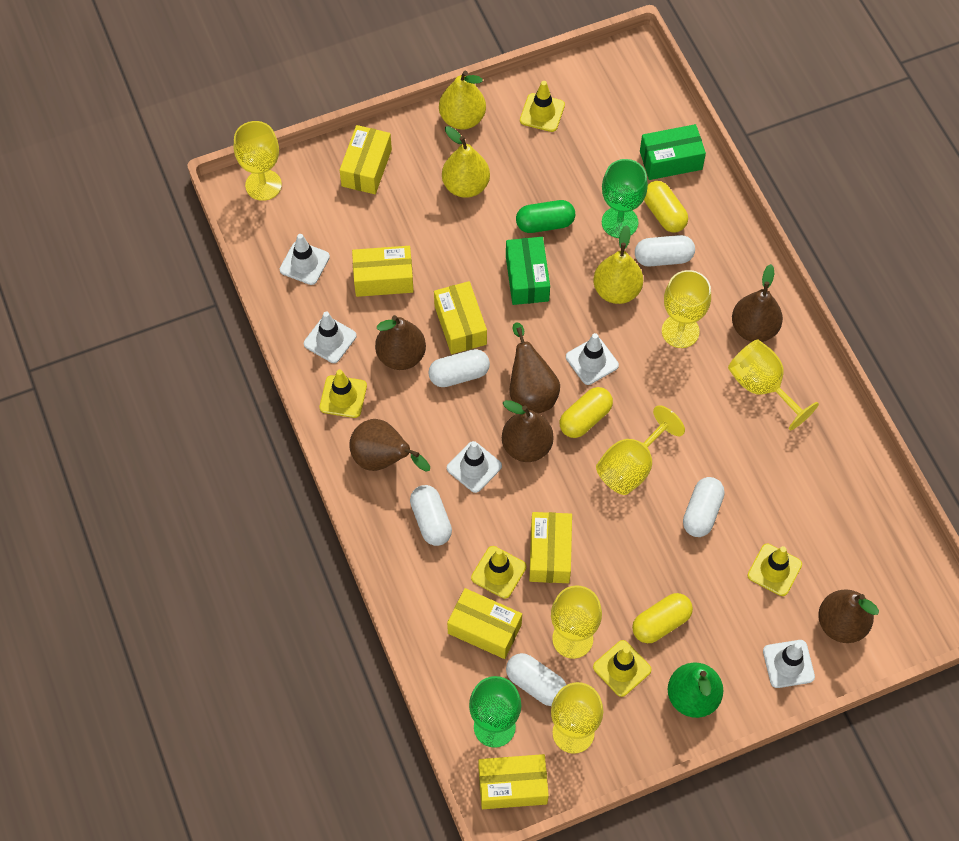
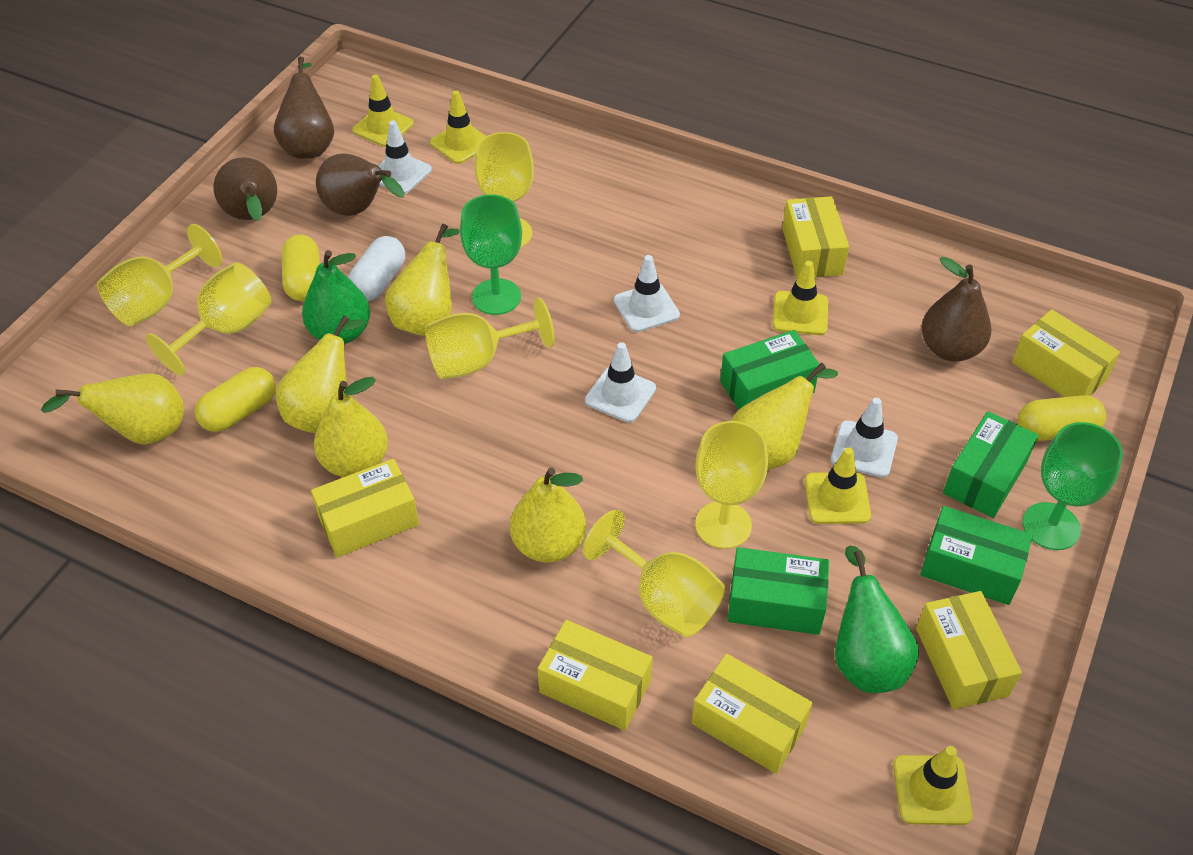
brown pear: [349,419,430,471] [375,315,426,370] [502,400,554,462] [509,323,560,413] [732,264,783,342] [818,589,879,643] = 6 -> [214,157,277,221] [274,57,334,159] [316,153,405,216] [921,257,991,362] = 4
green box: [506,237,550,305] [640,124,706,180] = 2 -> [720,330,819,410] [727,547,829,635] [920,506,1033,605] [943,411,1038,518] = 4
green capsule: [516,200,575,233] = 1 -> none = 0
green pear: [668,663,723,718] = 1 -> [302,250,370,344] [835,545,919,693] = 2
white capsule: [410,485,452,546] [428,349,490,387] [506,653,566,706] [635,235,695,267] [683,477,725,537] = 5 -> [348,236,405,301] = 1
white traffic cone: [280,234,330,285] [304,312,356,363] [447,441,502,493] [566,333,619,385] [763,640,815,688] = 5 -> [378,121,432,194] [585,342,656,423] [614,255,680,332] [831,398,898,478] = 4
yellow pear: [439,71,486,130] [442,126,490,198] [593,225,643,304] = 3 -> [41,373,184,444] [276,316,365,433] [314,377,388,477] [385,224,460,336] [510,468,586,563] [732,363,838,470] = 6

